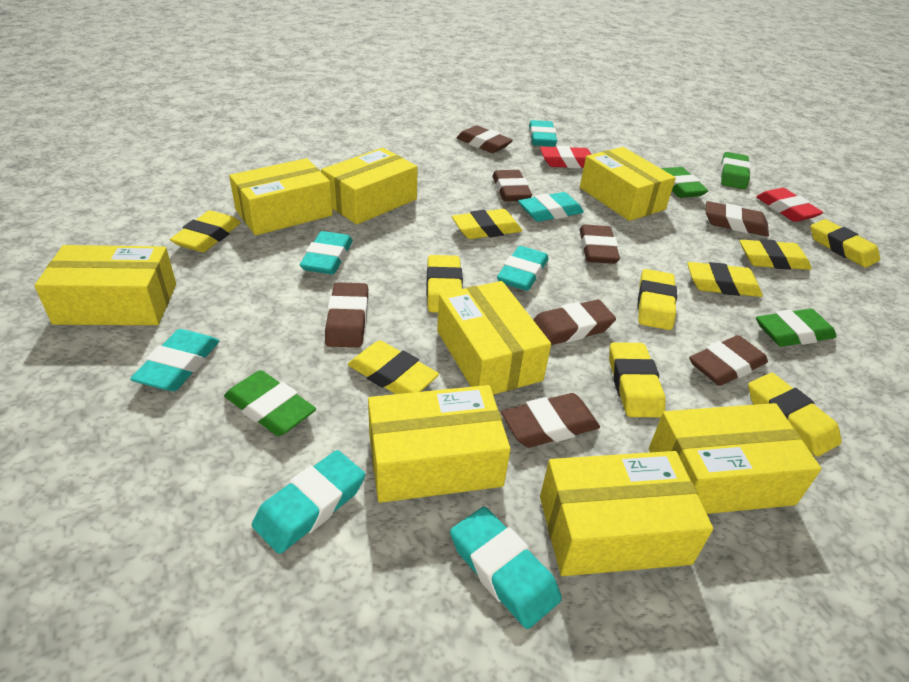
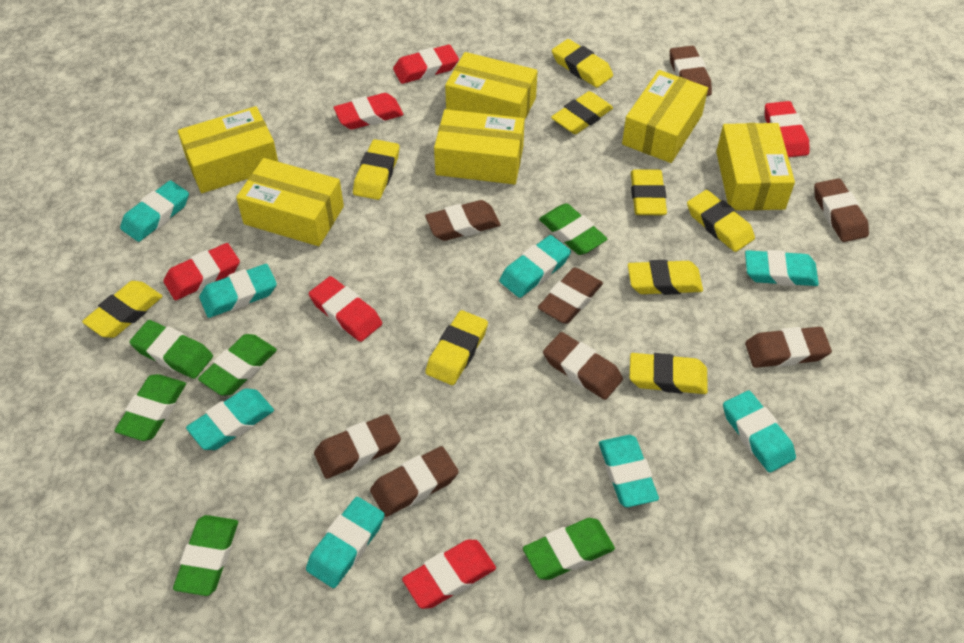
green eraser: [224,370,316,436] [662,167,708,198] [720,152,751,189] [756,309,837,347] = 4 -> [115,374,186,441] [130,320,213,379] [173,515,238,596] [198,334,277,395] [523,518,615,580] [539,203,608,255] = 6
red eraser: [540,146,592,168] [756,188,823,222] = 2 -> [164,243,240,300] [309,276,382,342] [333,93,403,130] [393,44,459,84] [402,540,496,609] [765,101,809,157] = 6
turquoise eraser: [130,329,219,391] [252,450,365,554] [300,231,353,275] [450,507,562,629] [497,246,549,291] [518,192,584,222] [529,120,557,146] = 7 -> [120,180,189,242] [186,388,274,450] [199,264,277,318] [306,497,385,588] [499,235,571,298] [599,435,659,507] [723,390,796,473] [745,250,819,286] = 8
yellow box: [34,245,176,325] [229,158,333,235] [321,148,418,224] [368,385,511,503] [437,281,551,395] [540,451,713,576] [580,147,676,221] [649,403,822,514] = 8 -> [178,106,278,193] [236,158,344,246] [434,109,525,184] [445,52,537,119] [622,70,708,163] [716,123,795,211] = 6
yellow eraser: [170,210,241,252] [348,341,439,394] [427,255,463,313] [452,209,522,239] [609,342,666,417] [637,269,677,330] [687,262,763,297] [739,239,812,270] [748,373,842,457] [810,219,880,268] = 10 -> [82,281,162,338] [353,139,399,200] [425,310,488,385] [551,91,613,134] [552,39,613,88] [628,260,703,295] [630,353,708,394] [631,169,667,215] [687,190,755,252] = 9

